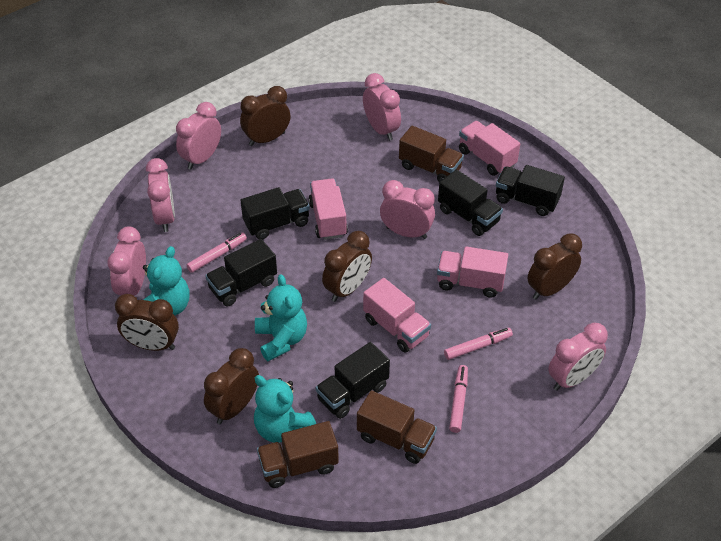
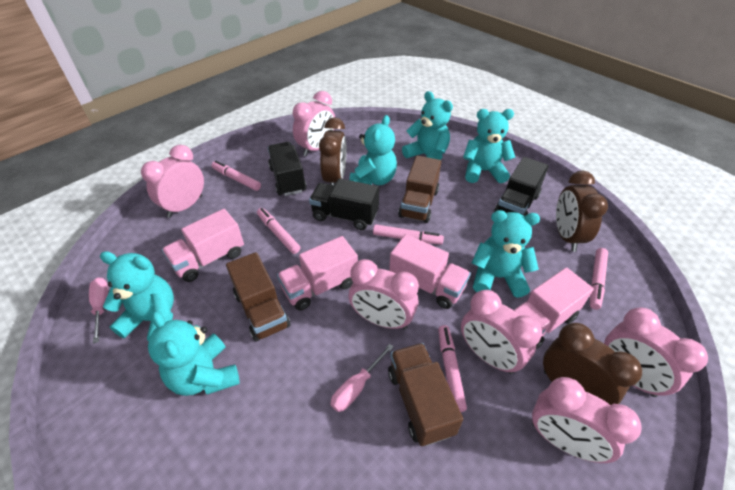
black truck: [205,239,277,306] [241,187,310,240] [316,342,390,419] [438,170,503,236] [496,165,565,216] = 5 -> [268,142,307,196] [309,178,379,230] [494,157,549,216] = 3
brown clock: [115,294,179,351] [204,348,259,424] [240,86,291,146] [322,231,372,302] [528,233,582,300] = 5 -> [319,117,346,186] [543,323,642,405] [556,171,608,252] = 3
pink marker: [186,232,247,273] [444,328,513,360] [449,365,468,433] = 3 -> [211,161,261,191] [257,208,300,254] [373,224,444,245] [438,325,467,412] [590,248,608,310] = 5
pink screwdriver: none = 0 -> [89,277,108,343] [330,344,394,412] = 2
turquoise teddy bear: [143,246,189,315] [254,375,316,443] [255,274,307,361] = 3 -> [100,251,174,341] [148,312,240,396] [350,115,397,185] [402,91,453,160] [463,109,515,183] [472,210,540,298] = 6

